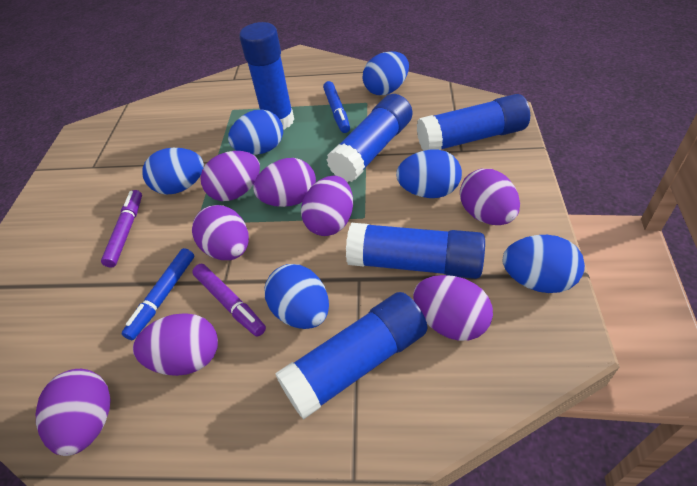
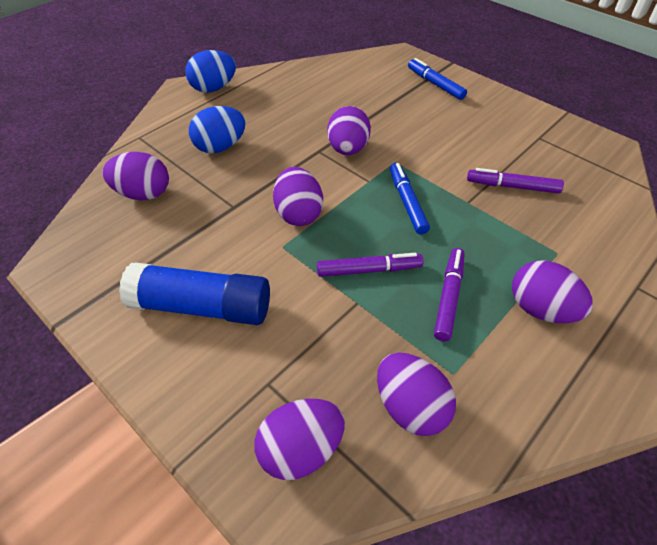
blue egg: [142,148,204,195] [228,110,283,155] [265,264,329,329] [363,51,409,95] [396,150,462,198] [503,235,585,293] = 6 -> [185,50,236,93] [189,106,245,153] = 2
blue glue stick: [239,22,294,130] [275,292,427,420] [327,94,412,182] [346,223,485,279] [417,94,530,151] = 5 -> [119,262,270,325] = 1
purple egg: [36,369,111,456] [133,313,218,376] [192,205,249,260] [200,151,260,201] [253,158,316,207] [301,176,353,236] [413,275,493,341] [460,169,520,225] = 8 -> [102,152,169,200] [255,399,345,480] [273,167,323,226] [327,106,371,155] [377,353,456,436] [512,261,593,323] = 6
purple marker: [101,190,142,267] [192,264,266,337] = 2 -> [317,253,424,277] [434,248,465,341] [467,168,564,193] = 3

